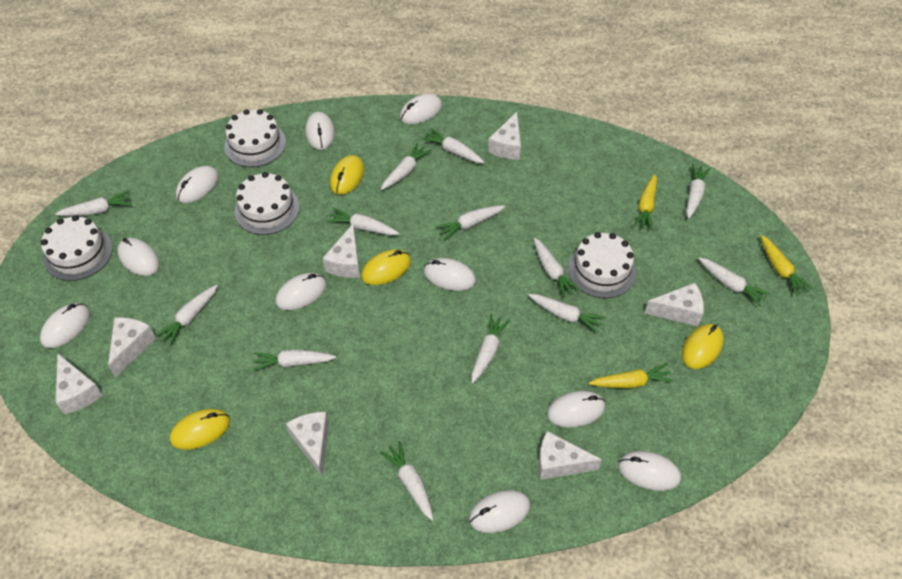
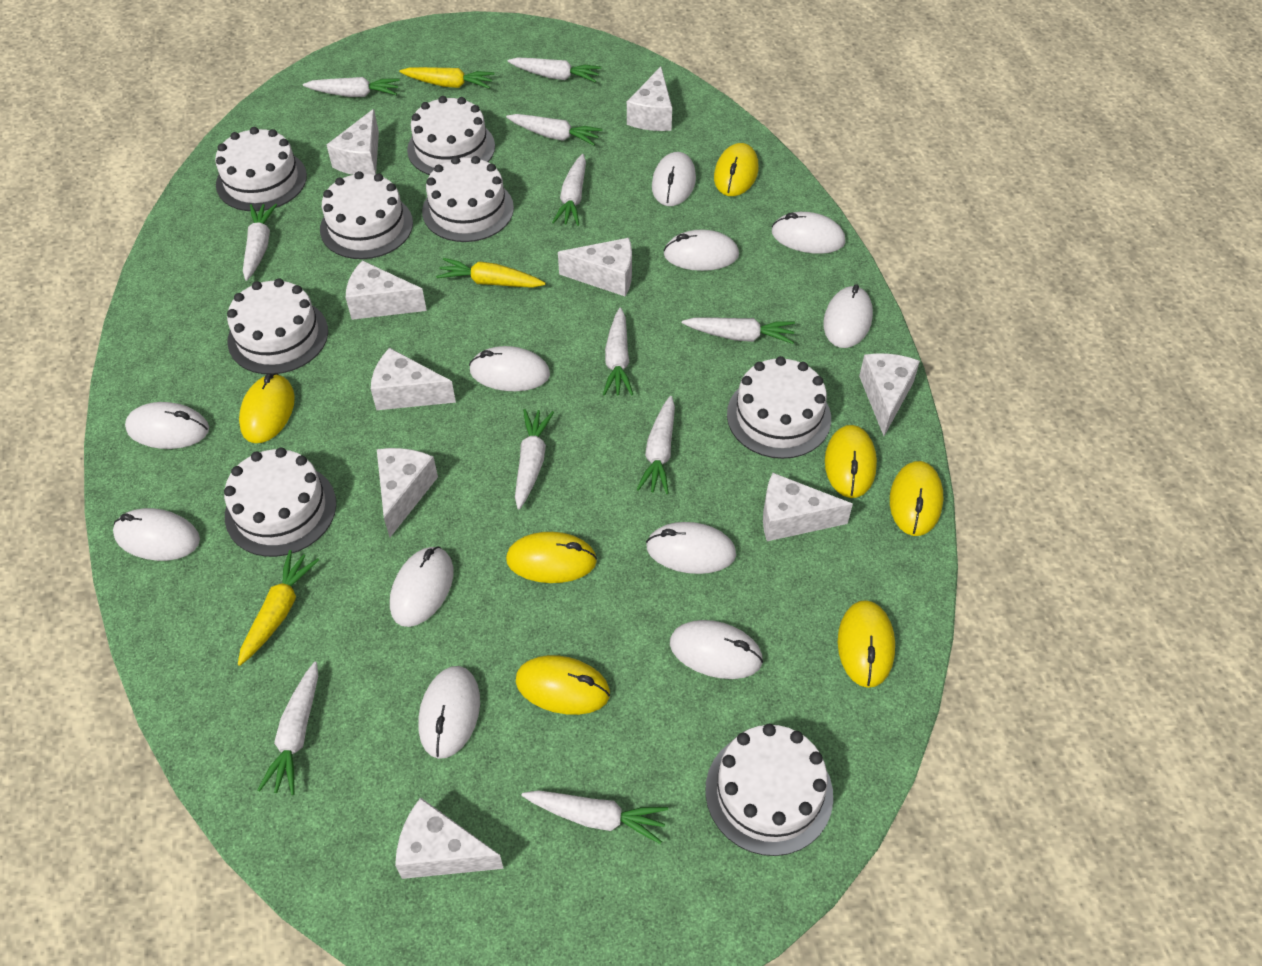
white cake: [41,215,113,281] [224,109,286,167] [235,172,300,235] [568,232,636,298] = 4 -> [215,127,307,211] [224,448,336,557] [227,278,328,374] [320,171,413,259] [407,96,495,175] [422,156,514,242] [705,724,833,856] [727,356,831,459] = 8
white carrot: [55,191,132,216] [155,285,218,346] [253,349,336,371] [327,208,400,235] [380,441,434,521] [381,143,432,190] [422,128,484,163] [436,205,505,240] [472,314,510,383] [528,294,606,333] [534,238,581,298] [686,164,711,219] [698,257,771,307] = 13 -> [243,204,277,281] [257,662,318,795] [303,77,400,97] [506,114,602,146] [508,58,601,83] [515,409,554,509] [522,790,668,844] [552,154,586,226] [603,308,633,396] [636,396,675,494] [682,318,795,344] = 11
white cheese: [55,353,102,414] [108,317,156,377] [286,412,329,476] [323,224,360,278] [488,112,521,160] [538,431,602,480] [645,283,704,326] = 7 -> [327,109,379,175] [346,260,427,320] [371,348,456,410] [377,448,438,537] [395,797,504,879] [558,238,632,296] [627,66,672,131] [763,473,853,541] [859,353,920,436] = 9
white mouse: [40,303,90,348] [117,238,160,276] [176,166,219,203] [276,273,327,310] [306,112,335,150] [400,94,442,124] [424,258,476,291] [469,490,530,533] [547,391,605,427] [618,451,681,491] = 10 -> [113,508,200,561] [125,402,209,449] [390,546,453,627] [419,666,480,759] [469,346,550,391] [646,522,736,574] [652,152,696,206] [663,230,739,271] [670,620,763,679] [772,212,845,254] [823,284,873,348] = 11
yellow mouse: [170,409,230,450] [330,155,364,195] [361,249,411,285] [682,324,724,369] = 4 -> [239,373,295,443] [506,532,597,583] [516,655,610,715] [714,143,759,196] [825,425,877,498] [838,600,895,688] [890,461,943,536] = 7

